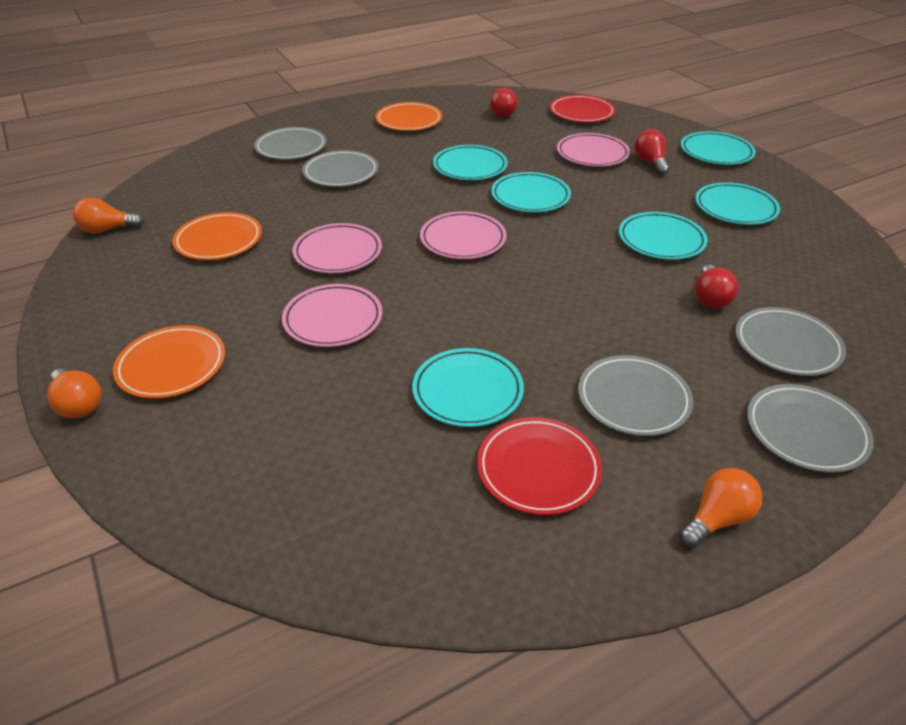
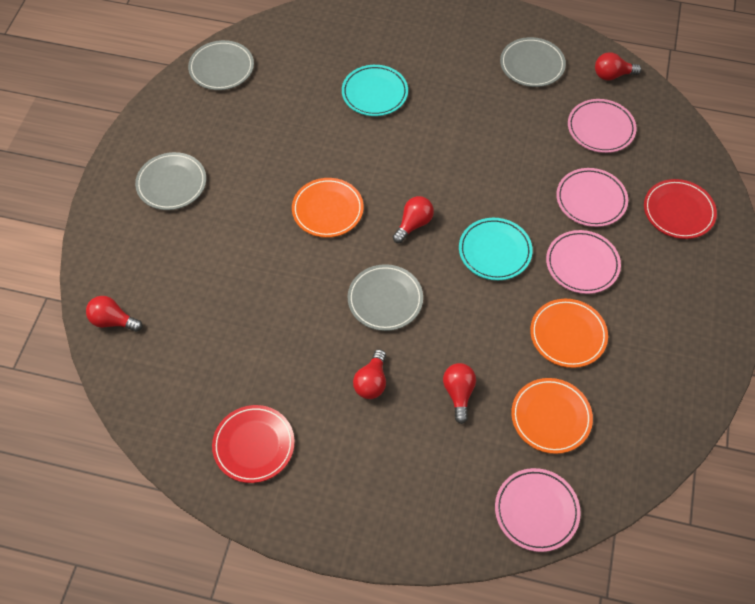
grey plate: [254,127,327,160] [302,150,378,187] [578,355,693,436] [735,307,846,376] [747,384,874,473] = 5 -> [135,152,206,210] [188,40,254,90] [347,264,423,331] [500,37,566,87] = 4
orange light bulb: [47,369,101,418] [73,197,144,234] [679,468,762,548] = 3 -> none = 0
red light bulb: [490,88,518,117] [635,129,669,175] [695,265,738,308] = 3 -> [86,296,142,332] [353,349,386,399] [393,196,434,243] [443,363,476,424] [595,52,642,81] = 5
turquoise plate: [412,348,524,427] [433,145,508,180] [491,172,571,212] [619,212,708,260] [681,131,756,165] [695,182,780,225] = 6 -> [342,65,408,116] [459,218,533,280] = 2

